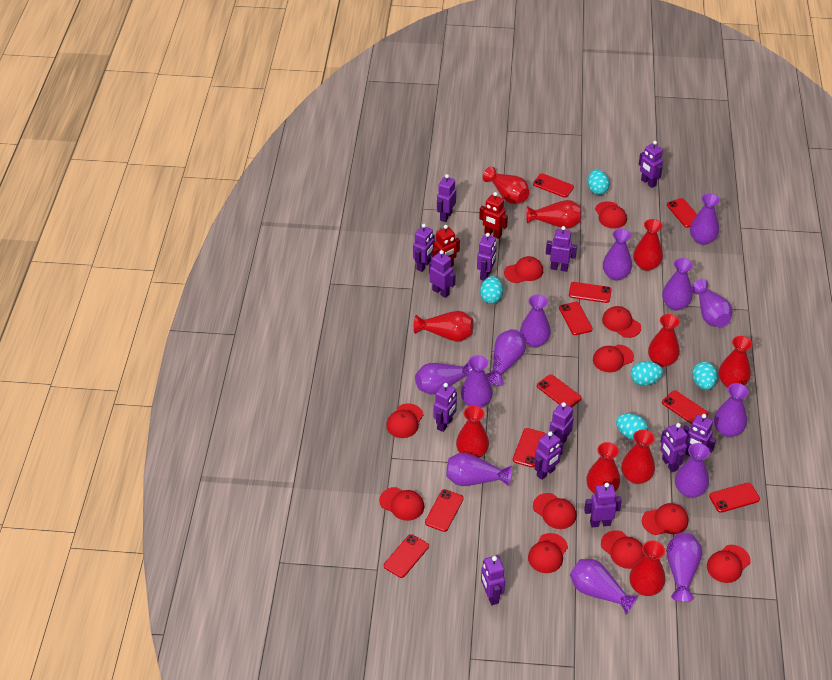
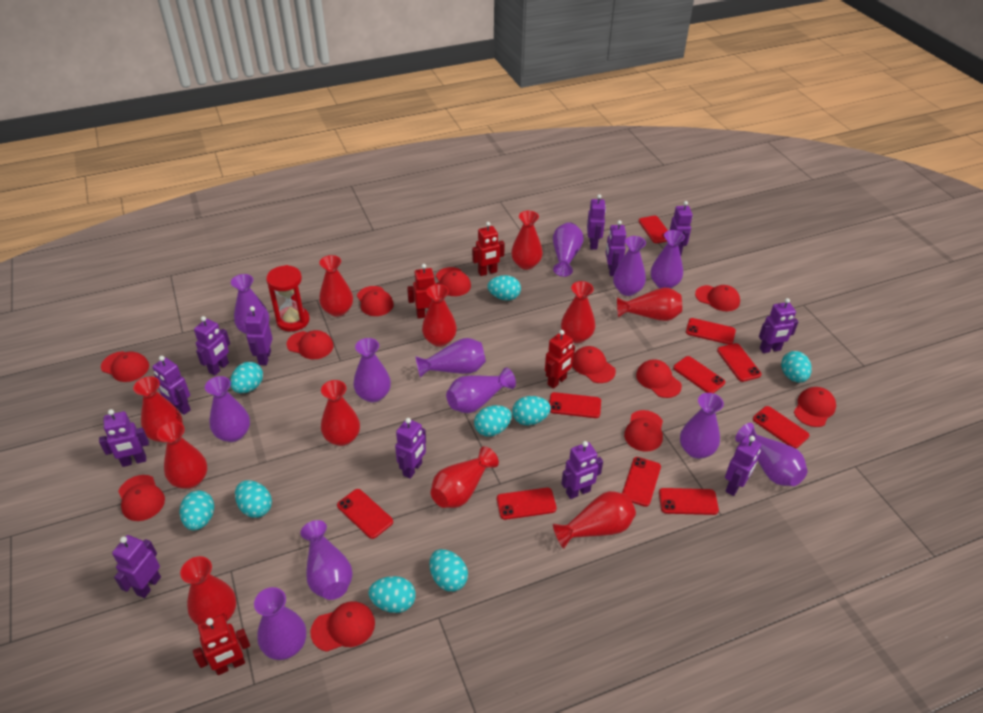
purple robot: [413,224,435,272] [429,250,456,298] [434,383,457,432] [437,174,456,222] [477,233,496,281] [481,555,505,605] [534,431,563,480] [546,226,577,272] [549,402,574,444] [584,483,622,527] [639,141,663,188] [660,423,687,472] [683,414,716,456] = 13 -> [99,409,149,467] [112,535,161,598] [152,356,191,415] [194,316,230,376] [245,306,272,365] [395,418,426,479] [561,441,603,499] [587,194,606,250] [606,220,626,276] [670,201,693,256] [725,436,762,496] [759,298,798,353] = 12
purple vase: [415,362,472,394] [446,453,512,486] [461,355,493,408] [486,329,526,386] [520,295,551,347] [570,559,638,614] [603,229,632,281] [662,258,693,310] [666,533,702,602] [675,443,710,498] [690,193,720,245] [692,279,733,327] [714,383,749,437] = 13 -> [205,376,250,442] [231,274,269,334] [254,587,306,660] [300,520,353,600] [353,338,391,403] [415,338,486,378] [446,368,516,413] [553,222,583,277] [613,236,646,296] [651,230,685,288] [680,393,724,459] [735,423,807,486] = 12
red hourglass: none = 0 -> [266,265,310,332] = 1
red robot: [432,225,460,267] [479,192,508,239] = 2 -> [193,615,250,675] [407,264,442,319] [472,222,505,276] [545,330,575,389] = 4
red vase: [414,311,473,341] [456,405,489,458] [483,166,529,204] [526,200,581,229] [586,442,620,494] [621,429,655,484] [629,540,665,596] [633,219,663,271] [648,314,680,367] [719,336,752,388] = 10 -> [133,376,183,443] [157,421,207,489] [180,556,236,625] [319,255,353,317] [321,380,360,446] [422,284,457,347] [431,446,499,508] [511,211,543,270] [553,491,636,549] [561,281,595,343] [617,288,682,321] = 11
turquoise egg: [480,276,503,304] [588,170,609,195] [616,413,648,440] [631,361,663,386] [692,362,717,390] = 5 -> [180,490,214,531] [230,362,263,393] [235,480,272,518] [368,576,416,613] [429,549,468,592] [474,405,512,437] [487,275,521,301] [512,396,551,425] [781,351,812,383] = 9

